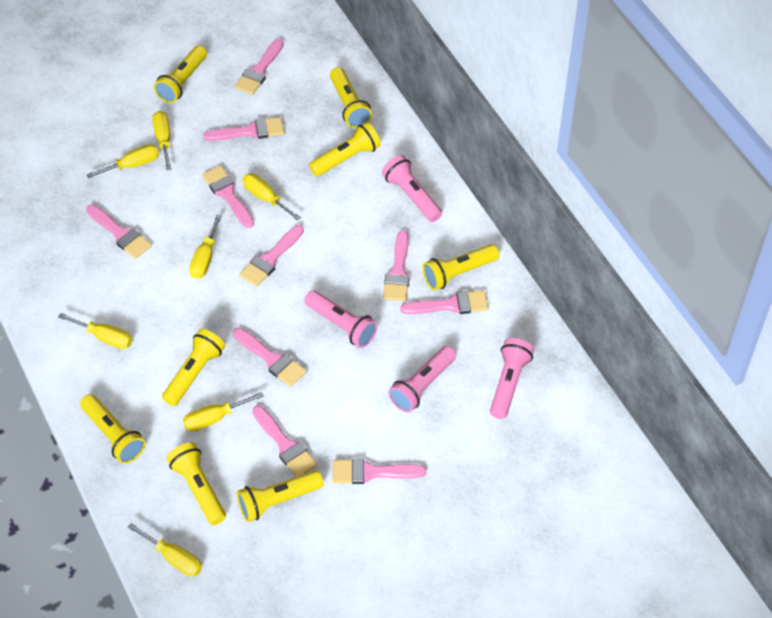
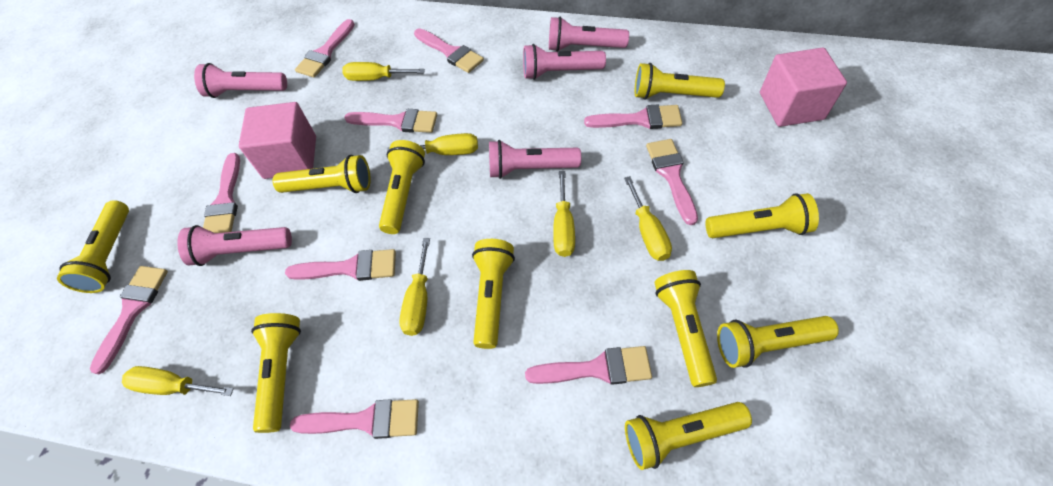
pink cube: none = 0 -> [239,102,316,179] [760,47,847,127] = 2
pink flashlight: [304,290,378,348] [382,155,442,222] [388,346,456,413] [490,338,534,419] = 4 -> [177,225,292,266] [194,63,287,98] [489,140,581,179] [523,44,606,80] [549,17,629,52] = 5
yellow flashlight: [80,394,145,463] [154,45,207,103] [162,329,225,406] [167,442,226,525] [237,470,324,522] [309,122,381,176] [330,67,372,128] [423,244,499,290] = 8 -> [57,200,129,293] [251,313,301,433] [273,155,371,193] [379,140,425,234] [472,239,515,349] [625,402,752,470] [635,63,725,99] [655,270,717,387] [706,193,819,238] [717,316,839,368] = 10
yellow screwdriver: [58,313,132,349] [86,144,159,178] [128,523,202,577] [152,111,171,170] [183,392,264,432] [189,215,222,279] [243,173,301,220] = 7 -> [122,366,234,396] [342,62,425,81] [387,133,478,155] [399,238,430,336] [553,171,575,257] [624,176,672,261] = 6

